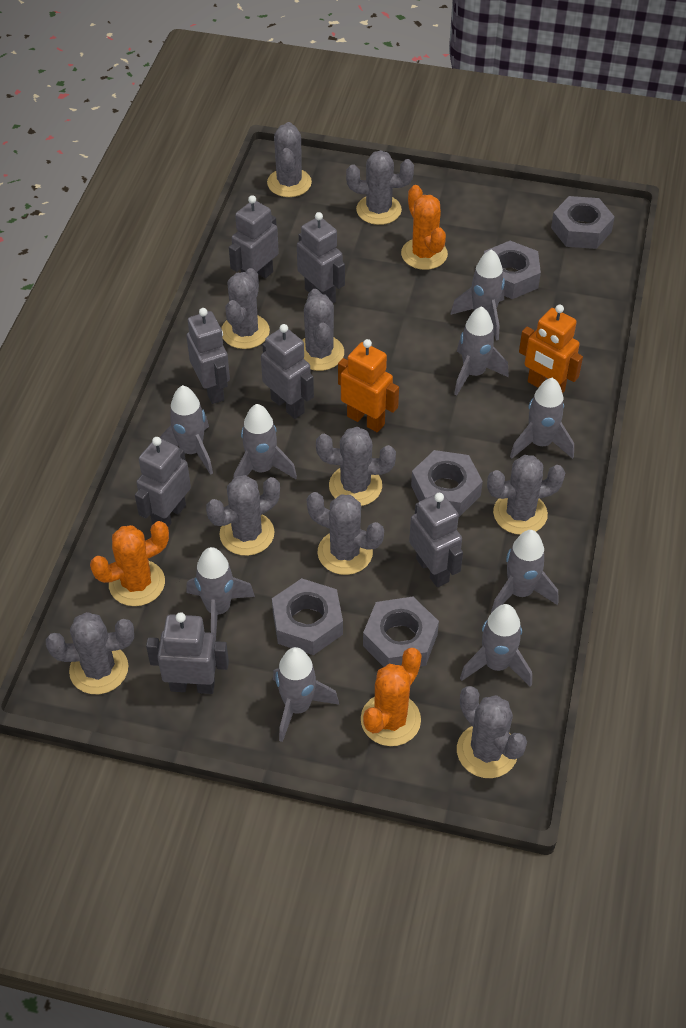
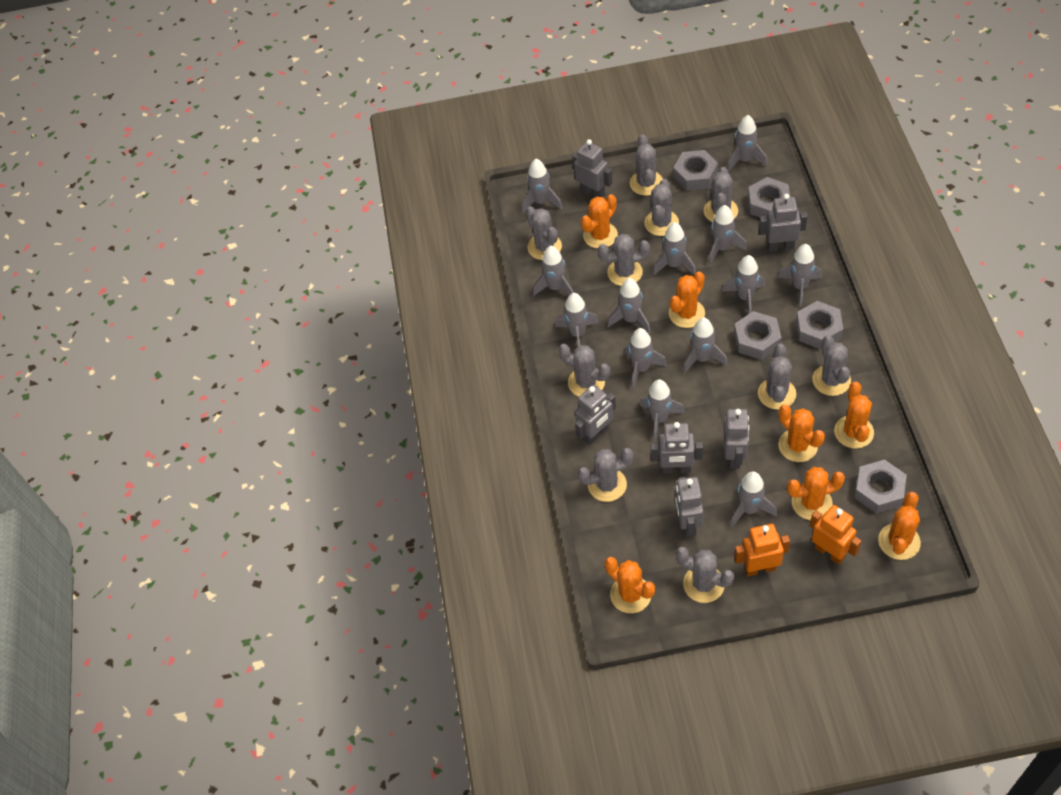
grey robot: [135,437,191,527] [146,612,229,694] [186,308,230,404] [229,195,279,280] [261,324,314,419] [297,212,345,303] [409,492,463,587] = 7 -> [572,139,612,198] [575,385,616,445] [650,422,703,474] [675,477,704,537] [724,409,749,469] [759,194,808,252] = 6
grey rocket: [159,385,213,475] [186,547,255,642] [234,404,297,479] [273,647,339,742] [450,249,505,341] [454,306,509,395] [460,604,532,687] [491,530,558,613] [510,378,574,459] = 9 -> [522,159,563,214] [533,246,574,296] [555,293,599,347] [607,278,651,334] [625,328,667,389] [639,379,685,442] [653,222,696,275] [683,318,727,374] [708,205,747,265] [722,255,765,314] [727,115,767,172] [730,472,777,528] [778,244,822,307] = 13
orange cactus: [90,521,169,606] [361,648,422,746] [401,185,448,270] = 3 -> [581,194,618,249] [605,557,655,613] [669,272,705,328] [778,405,825,462] [787,467,845,520] [834,382,874,448] [878,492,921,560] = 7

